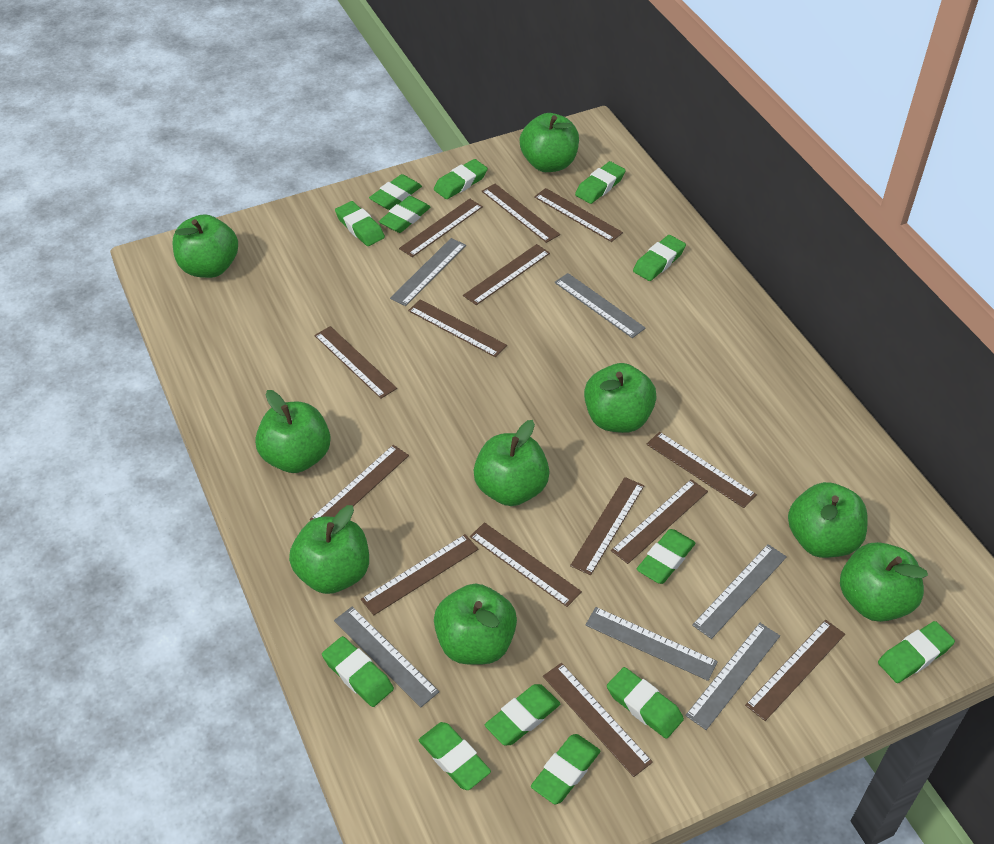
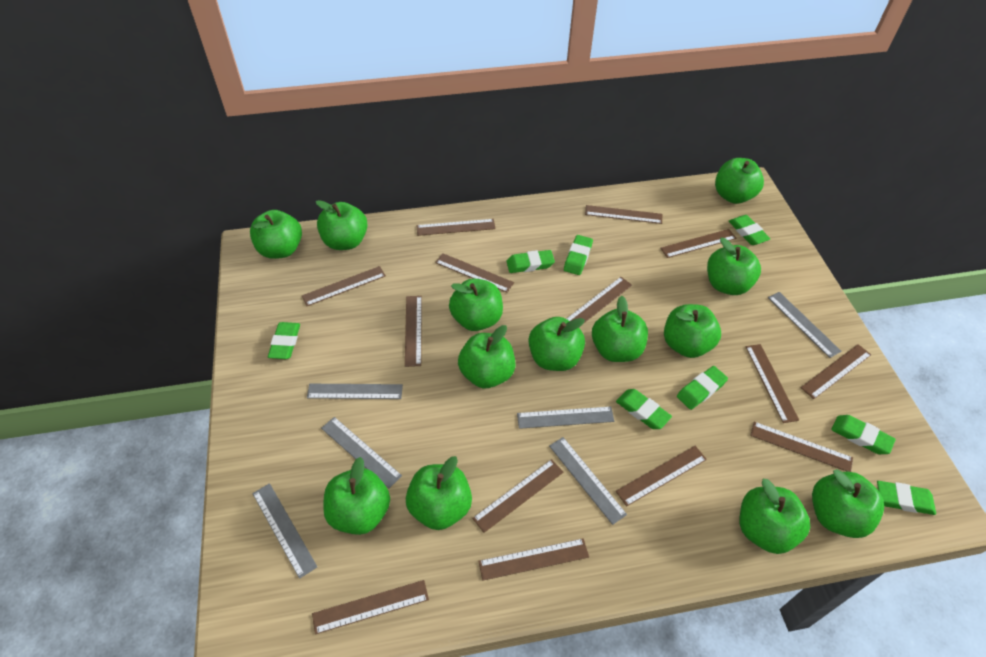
green apple: [172,214,238,278] [255,390,331,473] [289,505,369,594] [434,584,517,665] [473,420,550,506] [520,113,579,172] [584,363,657,433] [788,482,868,558] [840,542,928,622] = 9 -> [250,210,302,259] [316,200,368,250] [323,457,390,535] [406,456,472,530] [449,279,503,331] [458,325,516,388] [529,317,585,371] [592,296,648,362] [664,304,721,358] [707,238,761,295] [715,158,764,204] [740,479,810,554] [812,469,884,538] = 13
green eraser: [322,636,394,707] [335,201,385,246] [369,174,422,210] [379,196,430,233] [419,722,491,790] [434,159,488,199] [485,684,560,745] [531,734,600,804] [575,161,626,204] [607,667,684,739] [633,235,686,281] [637,529,696,584] [878,621,955,683] = 13 -> [268,322,300,359] [506,250,555,273] [564,235,593,275] [616,389,672,429] [677,366,728,410] [729,215,770,245] [832,415,896,454] [877,481,936,515] = 8

